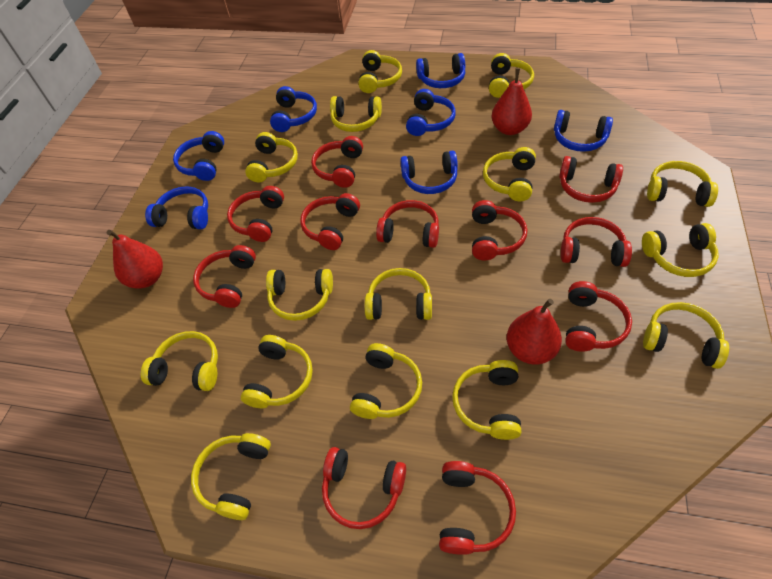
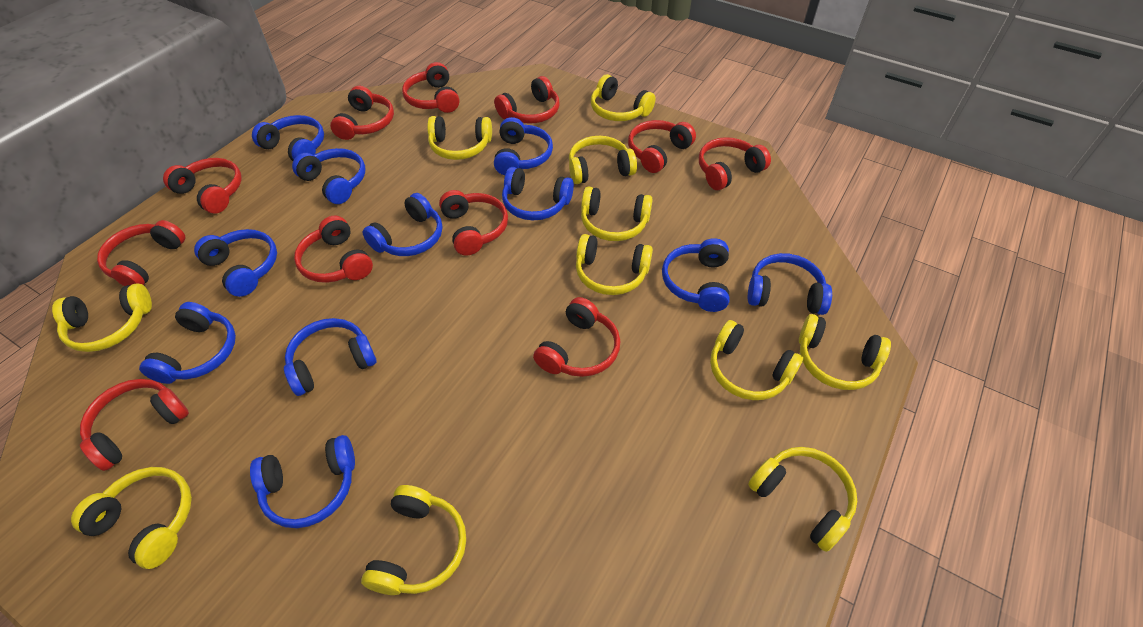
blue headphones: [145,186,208,229] [173,131,224,181] [270,86,317,132] [400,151,458,194] [406,89,456,136] [416,53,465,88] [554,110,613,152] = 7 -> [139,302,236,384] [194,229,277,297] [250,435,355,528] [252,115,324,161] [284,318,377,396] [292,148,365,204] [362,193,442,256] [494,117,553,175] [502,167,574,220] [662,238,730,312] [748,253,832,315] = 11
red pear: [107,230,163,289] [492,68,532,135] [507,299,562,365] = 3 -> none = 0
yellow headphones: [141,331,218,391] [191,433,271,520] [241,335,313,408] [245,132,298,182] [266,269,333,321] [330,96,382,132] [350,343,422,419] [358,50,402,93] [365,268,432,320] [452,360,521,440] [483,147,536,201] [489,53,534,98] [642,223,719,277] [643,302,729,369] [647,161,718,207] = 15 -> [52,283,152,352] [71,467,192,569] [361,485,466,595] [427,116,492,160] [569,136,637,184] [576,234,653,295] [581,187,653,241] [591,74,656,121] [710,320,803,400] [748,447,857,552] [799,314,891,390] = 11

